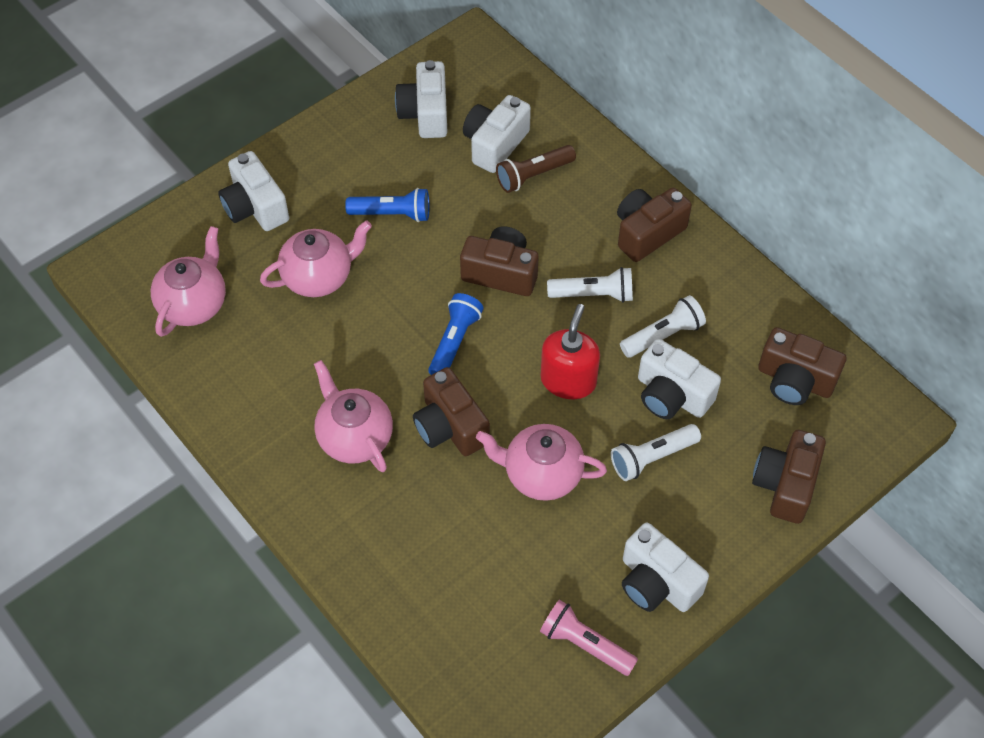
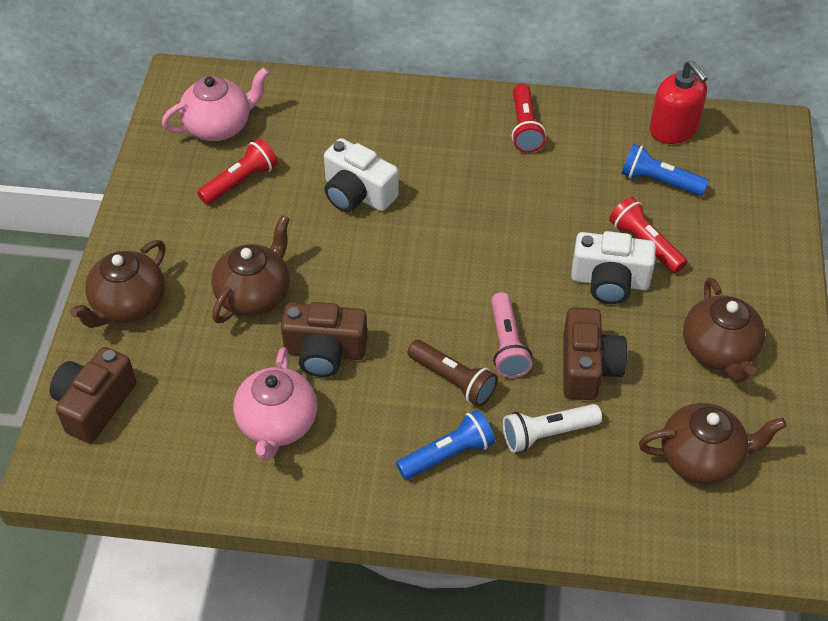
brown camera: [413,367,490,456] [460,226,539,296] [617,188,692,262] [752,430,826,524] [758,327,846,405] = 5 -> [50,347,136,443] [281,302,368,377] [563,307,627,400] = 3
brown teapot: none = 0 -> [70,240,166,328] [211,215,290,323] [639,403,787,484] [683,278,765,383] = 4
pink teapot: [151,226,226,337] [260,220,372,297] [314,360,393,472] [476,424,607,501] = 4 -> [162,67,269,141] [233,347,317,461] = 2
red flashlight: none = 0 -> [197,138,278,205] [512,84,546,153] [609,197,687,273] = 3
white camera: [218,151,289,231] [395,60,447,138] [463,95,531,173] [622,523,709,612] [638,339,721,419] = 5 -> [324,138,399,212] [571,231,656,304] = 2
white flashlight: [547,267,633,303] [611,424,701,481] [620,295,706,358] = 3 -> [503,404,602,453] = 1

